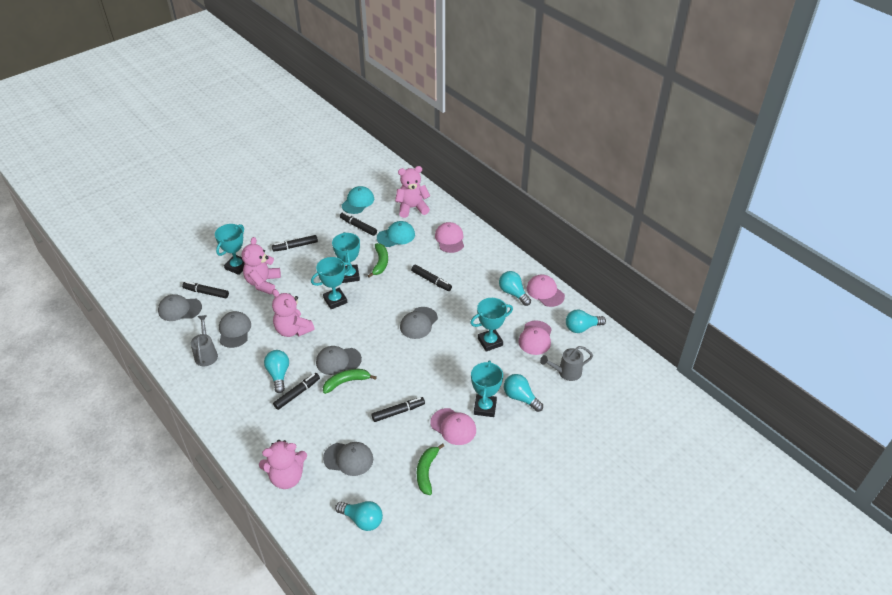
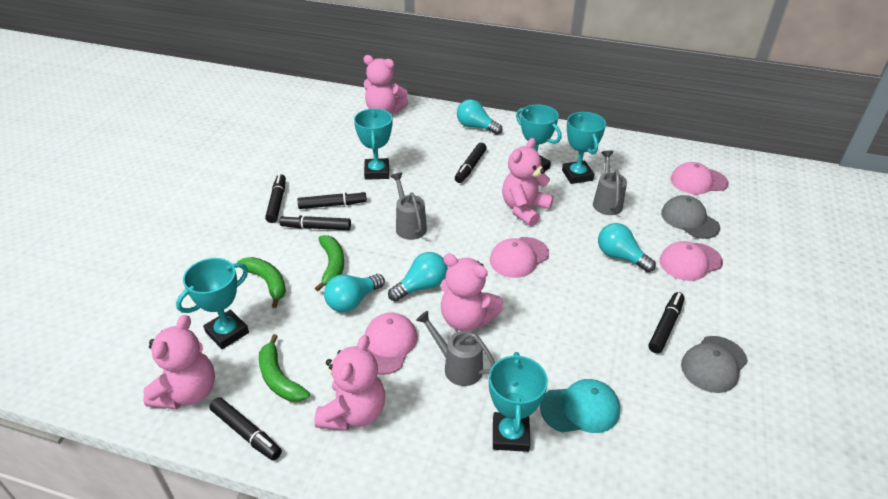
grey cap: [158,294,202,321] [219,311,251,348] [316,346,362,375] [323,442,373,476] [400,307,438,339] = 5 -> [661,195,720,239] [681,336,748,393] = 2
grey watering can: [191,315,218,366] [540,346,593,381] = 2 -> [391,173,427,240] [416,311,495,386] [593,151,627,215] = 3
pink teddy bear: [241,237,281,294] [259,440,307,489] [272,289,315,337] [395,166,430,218] = 4 -> [143,315,215,409] [314,335,385,431] [364,55,409,114] [440,253,503,331] [502,138,554,226] = 5
turquoise cap: [342,186,374,214] [377,221,415,247] = 2 -> [540,379,620,433] = 1
turquoise light bulb: [264,350,289,393] [335,501,383,531] [499,271,531,306] [504,374,543,412] [566,310,606,333] = 5 -> [324,274,385,312] [388,252,448,302] [457,99,502,135] [598,223,656,272] = 4

